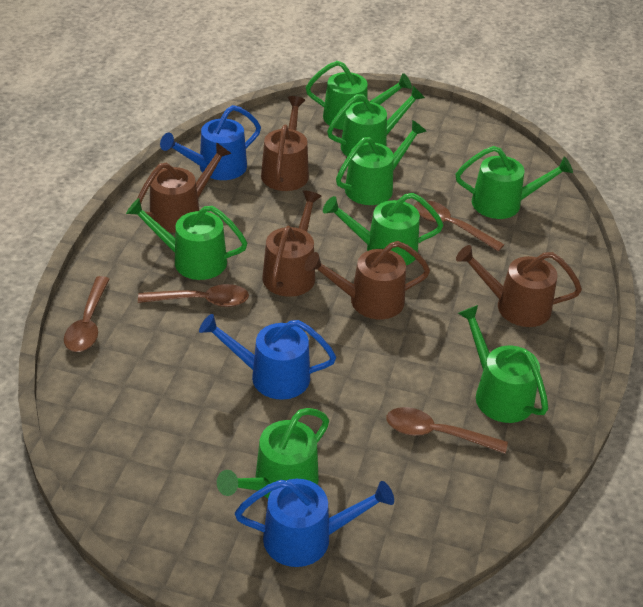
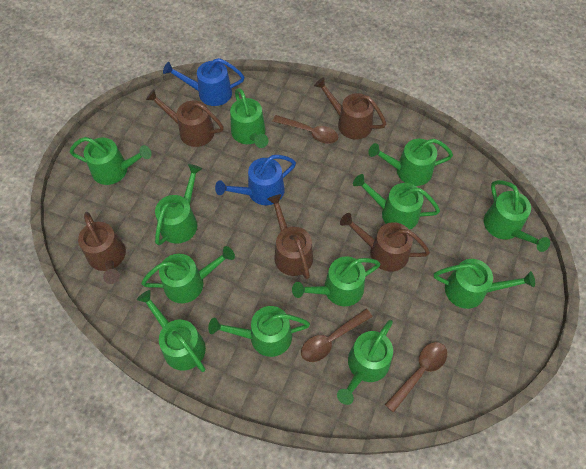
blue watering can: [160,105,261,180] [199,314,336,400] [235,479,394,567] = 3 -> [163,58,244,106] [215,155,296,205] = 2
brown spoon: [64,276,109,352] [138,284,249,307] [387,407,508,453] [414,200,504,252] = 4 -> [272,115,338,144] [301,309,373,362] [385,342,447,413] = 3
green watering can: [126,198,247,280] [217,408,329,498] [306,61,412,130] [323,193,443,265] [327,86,425,157] [336,120,427,205] [456,146,573,219] [458,305,548,423] = 8 -> [70,137,152,185] [137,290,206,372] [141,246,235,303] [155,164,202,245] [208,306,310,357] [230,88,268,148] [292,256,381,306] [337,320,393,405] [353,174,440,230] [368,139,453,186] [434,259,535,309] [484,180,550,252] = 12

